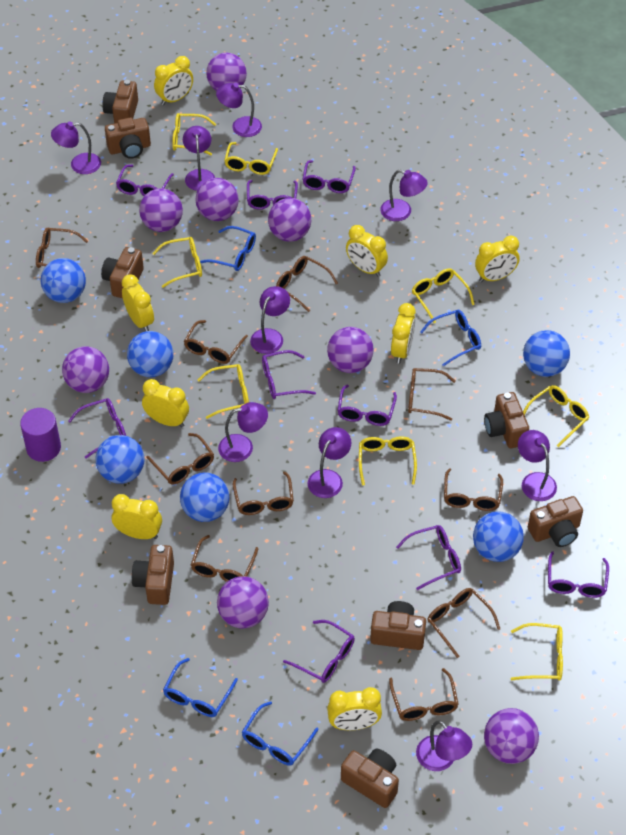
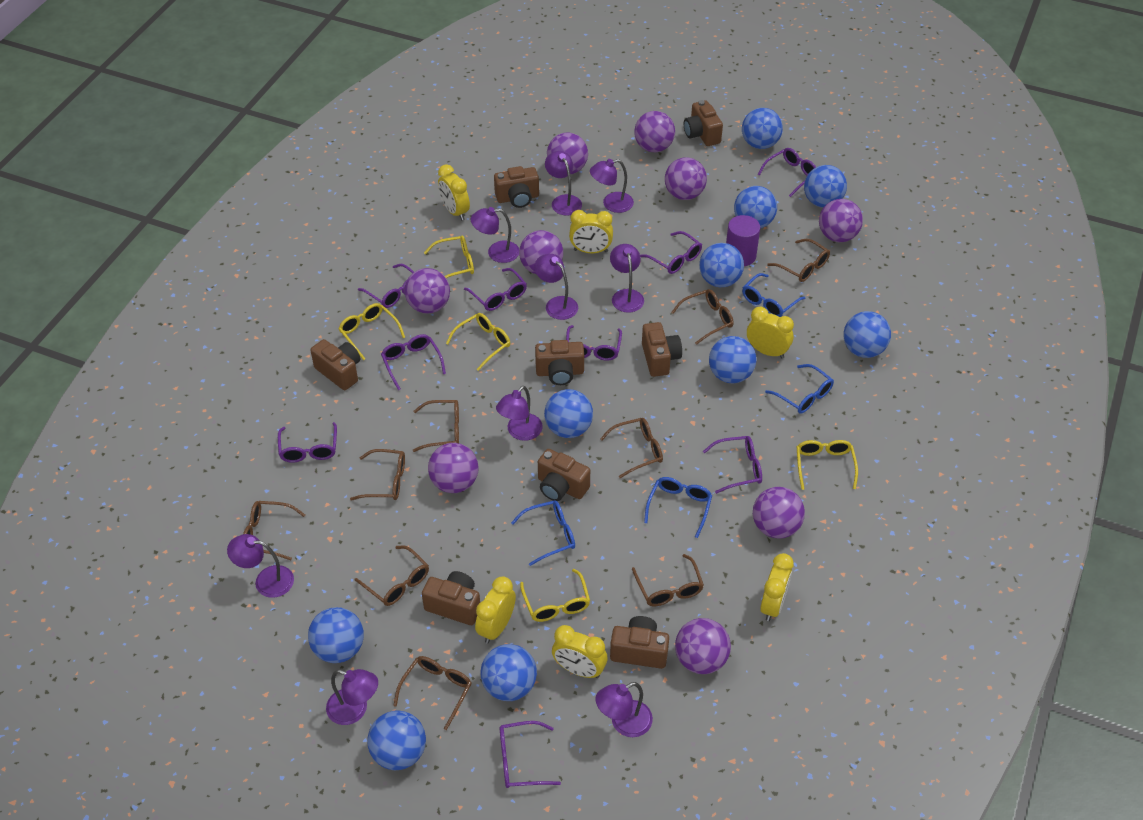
blue ball: [41,258,86,303] [96,435,144,484] [127,331,173,377] [180,473,229,522] [473,511,524,562] [523,330,570,377] = 6 -> [308,607,364,663] [367,710,426,770] [480,644,537,701] [544,389,593,438] [699,243,744,287] [709,336,756,383] [734,186,777,228] [742,108,783,149] [804,165,847,208] [844,311,891,358] = 10
brown glasses: [36,228,88,268] [147,433,214,484] [184,320,248,364] [191,535,258,582] [233,472,294,515] [276,256,338,312] [389,668,459,721] [408,368,456,421] [427,588,500,658] [444,468,503,511] = 10 -> [243,501,305,560] [350,449,405,501] [355,545,429,606] [393,656,472,730] [413,400,459,452] [600,418,663,478] [632,554,704,606] [671,289,733,345] [767,239,830,282] = 9
purple ball: [62,346,109,393] [139,188,183,232] [196,178,239,221] [206,53,247,91] [217,576,269,628] [268,198,311,242] [327,327,374,373] [484,708,539,764] = 8 -> [405,268,450,314] [428,443,479,493] [519,230,563,274] [547,132,588,174] [634,111,675,152] [665,157,707,200] [675,618,731,674] [753,487,805,539] [819,199,863,242] = 9
yellow clock: [112,494,162,539] [122,274,154,331] [142,379,189,427] [154,56,193,105] [327,687,382,730] [346,225,388,277] [391,303,416,364] [475,236,519,282] = 8 -> [438,164,470,220] [475,576,516,643] [552,625,607,678] [569,210,613,253] [747,307,794,359] [760,553,794,621] = 6
yellow glasses: [152,237,202,288] [172,113,216,155] [198,364,249,419] [224,142,278,175] [359,436,417,485] [412,268,475,323] [511,623,563,681] [523,385,590,447] = 8 -> [339,303,405,360] [424,236,474,278] [446,313,510,371] [520,569,590,622] [797,440,858,490] = 5

